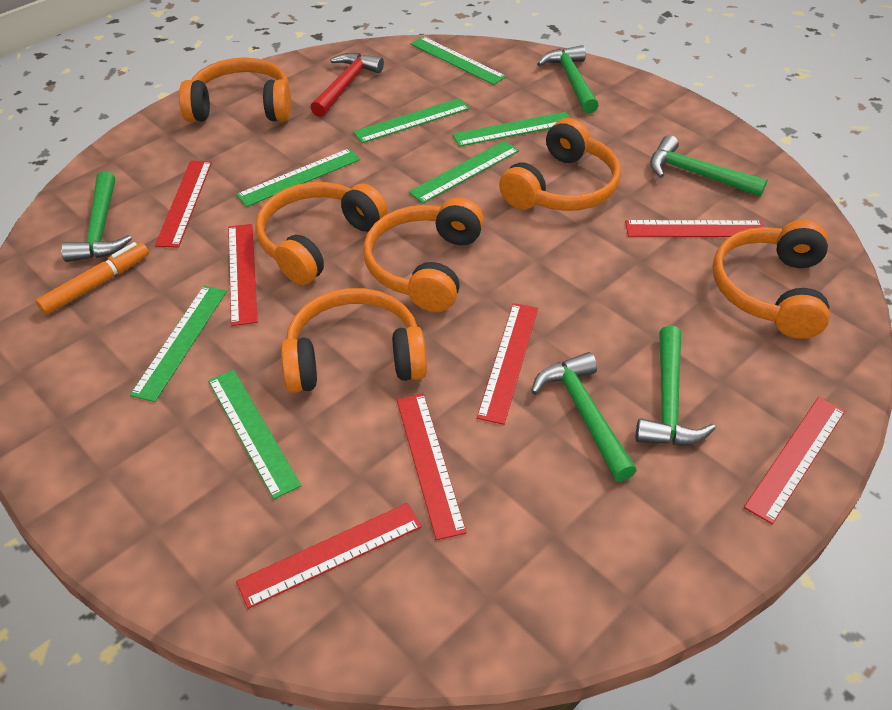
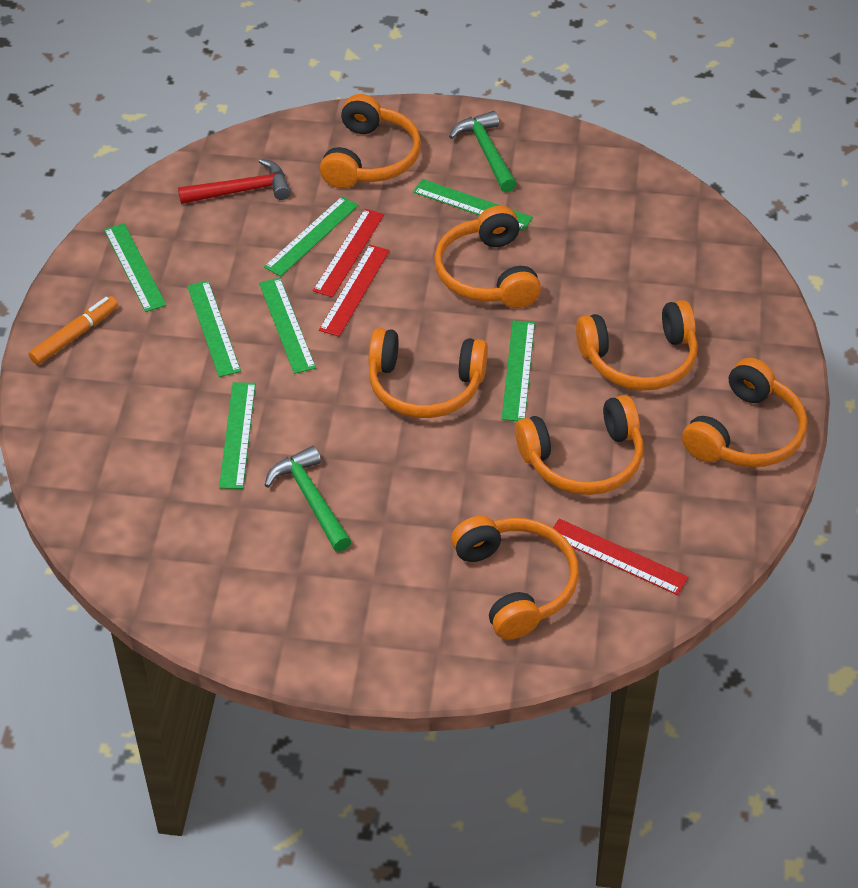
green hammer: [61,171,132,262] [531,352,637,482] [537,45,599,114] [636,326,716,445] [650,135,767,197] = 5 -> [265,446,352,552] [449,111,517,192] = 2
orange headphones: [179,57,291,122] [255,182,388,285] [281,288,427,393] [363,198,484,312] [499,118,621,211] [713,220,830,339] = 6 -> [320,94,421,188] [369,328,488,418] [434,206,541,308] [451,516,579,640] [515,395,643,495] [576,300,698,391] [682,358,807,467] = 7
red ruler: [155,160,212,248] [228,224,258,326] [236,503,422,609] [396,393,467,540] [477,303,538,425] [625,220,764,237] [744,397,845,524] = 7 -> [313,209,384,297] [319,245,390,337] [553,519,688,595] = 3

